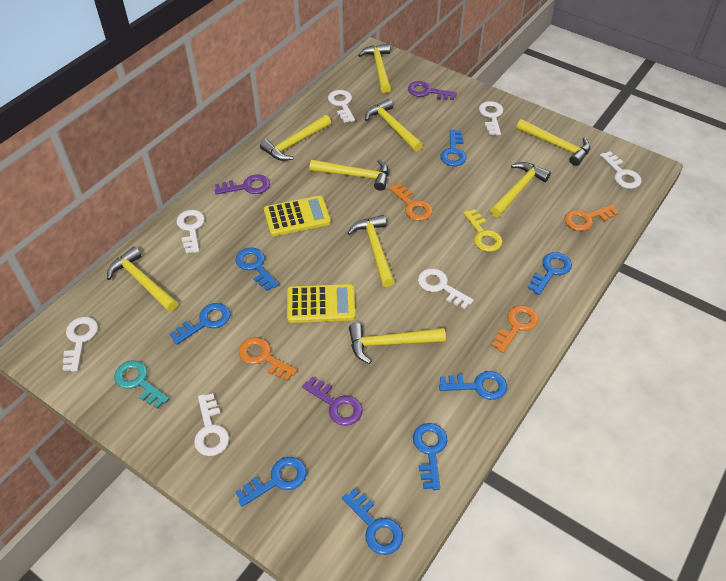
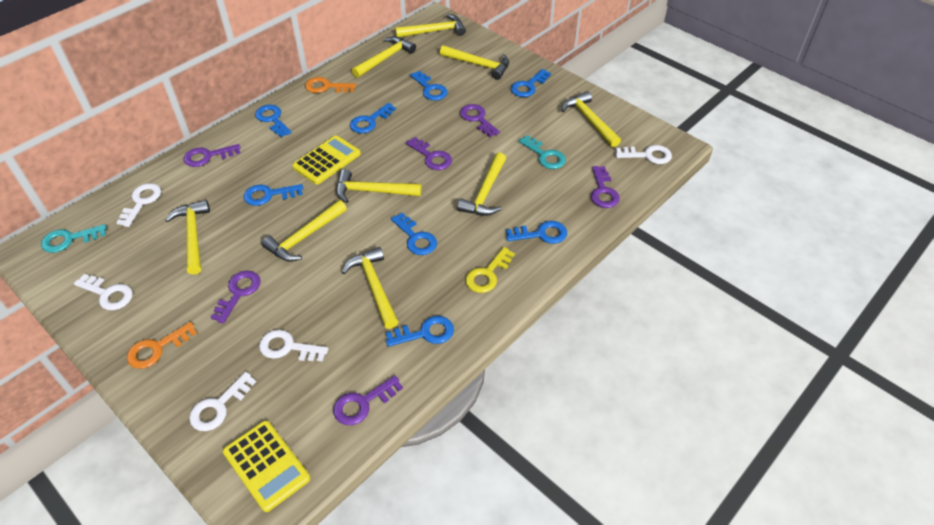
orange key: [238,337,297,381] [389,183,433,221] [491,305,539,353] [565,204,619,231] = 4 -> [127,322,197,369] [305,77,356,93] = 2
purple key: [214,174,270,195] [302,377,363,426] [408,81,457,100] = 3 -> [184,144,240,167] [211,271,261,324] [333,375,403,425] [406,137,452,170] [460,104,500,137] [591,166,620,208] = 6
turquoise key: [114,360,169,409] = 1 -> [41,224,107,253] [519,135,566,169] = 2
white key: [62,317,98,372] [176,210,205,253] [194,393,229,456] [328,90,355,123] [418,268,474,309] [479,101,503,135] [600,151,641,189] = 7 -> [74,274,133,310] [116,183,161,227] [189,372,256,431] [259,330,328,362] [615,145,672,164] = 5

